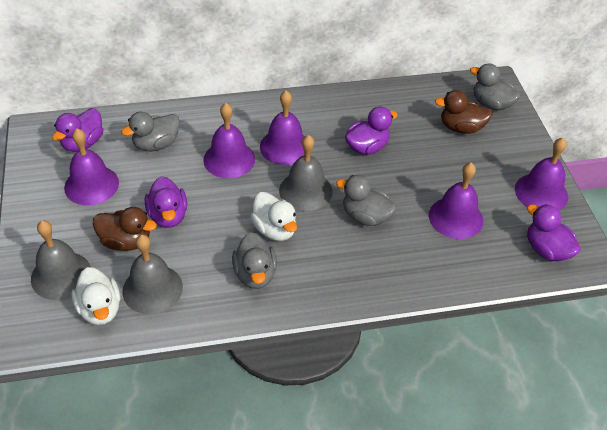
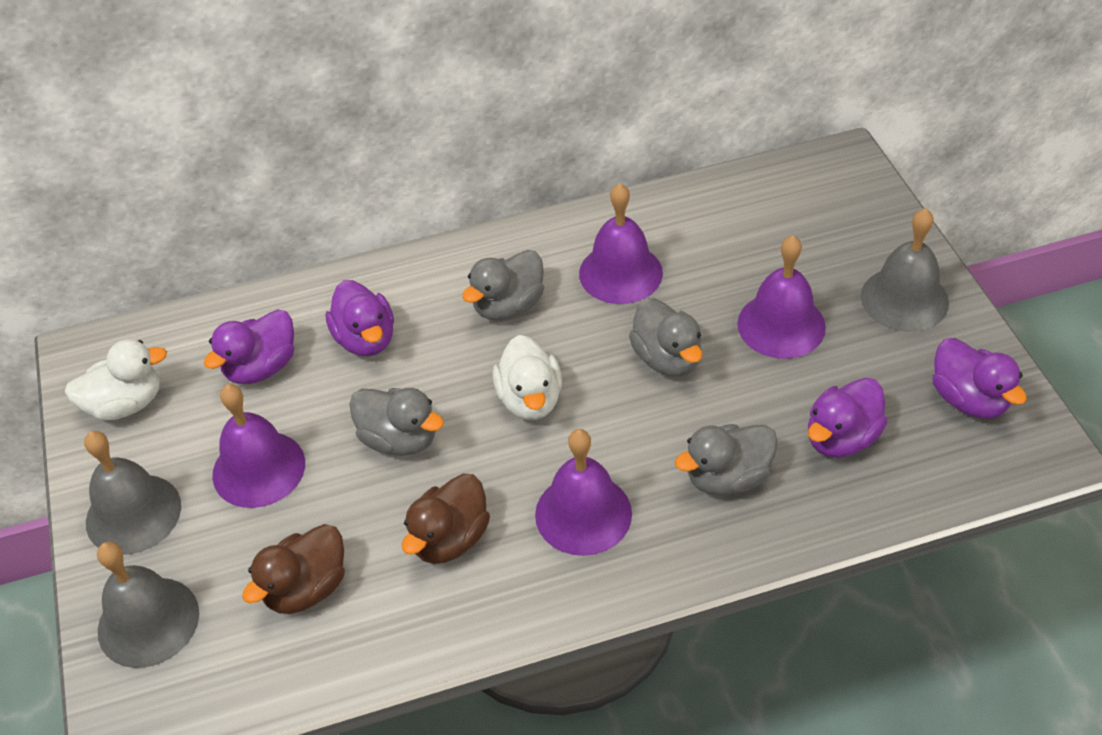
purple bell: [64,128,119,205] [203,103,255,178] [260,91,305,165] [429,163,483,239] [515,138,568,210] = 5 -> [212,384,305,508] [535,429,632,556] [579,183,663,304] [737,235,826,359] = 4

